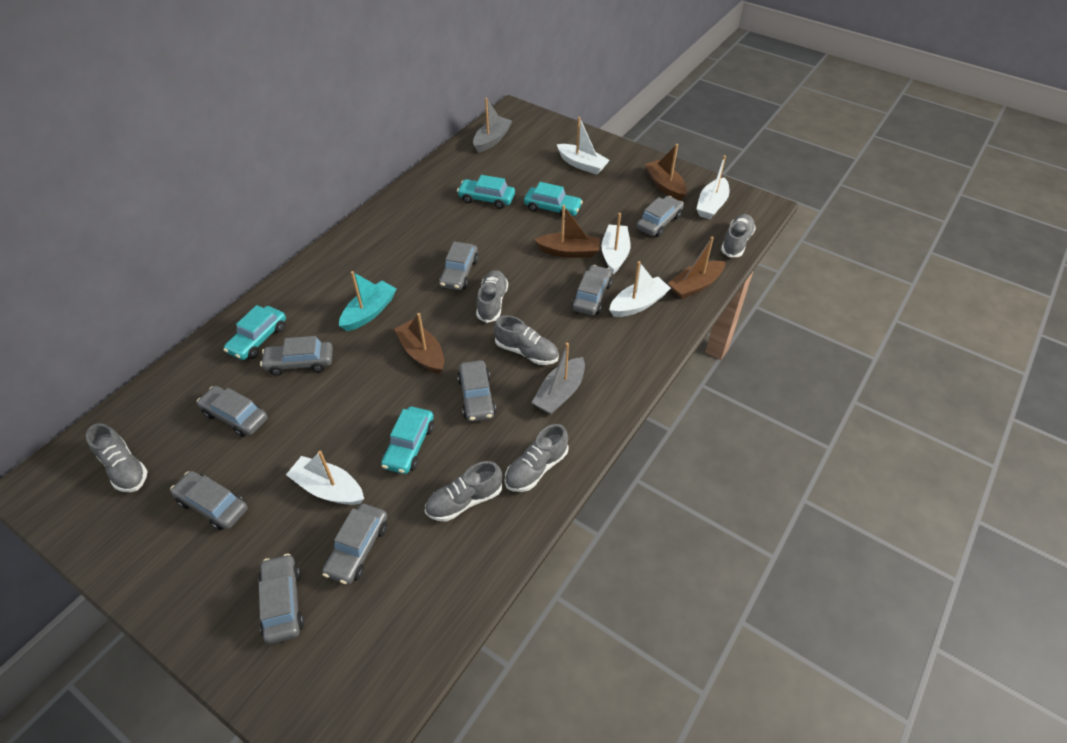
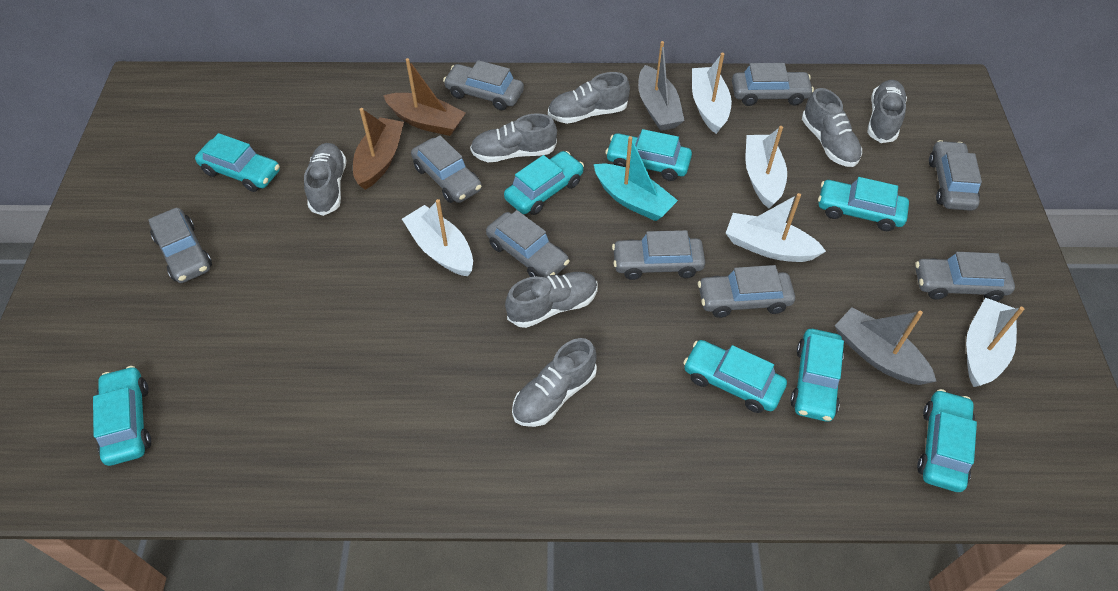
brown boat: [394,313,444,374] [534,205,600,258] [645,144,687,201] [668,236,725,299] = 4 -> [353,108,404,190] [383,58,466,136] = 2
grey shoe: [86,423,147,492] [425,461,503,522] [476,270,508,323] [494,315,559,365] [505,424,569,492] [721,214,756,257] = 6 -> [304,143,346,216] [470,113,557,162] [505,272,598,328] [512,338,597,427] [548,72,630,124] [802,88,862,167] [867,80,907,143] = 7
turquoise car: [223,305,286,360] [381,407,434,474] [457,175,515,209] [524,182,583,217] = 4 -> [93,366,151,466] [195,133,280,192] [504,151,584,215] [605,129,692,181] [683,340,787,413] [790,329,844,422] [818,177,909,231] [917,389,977,492] = 8

